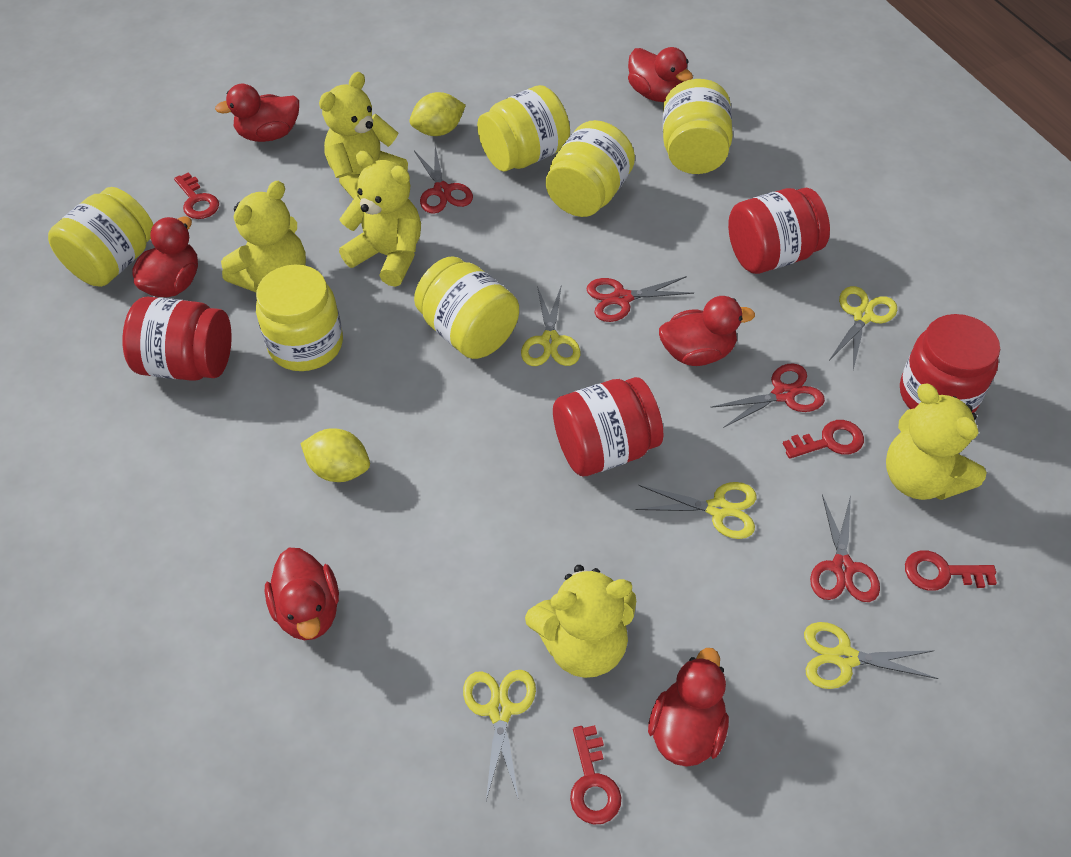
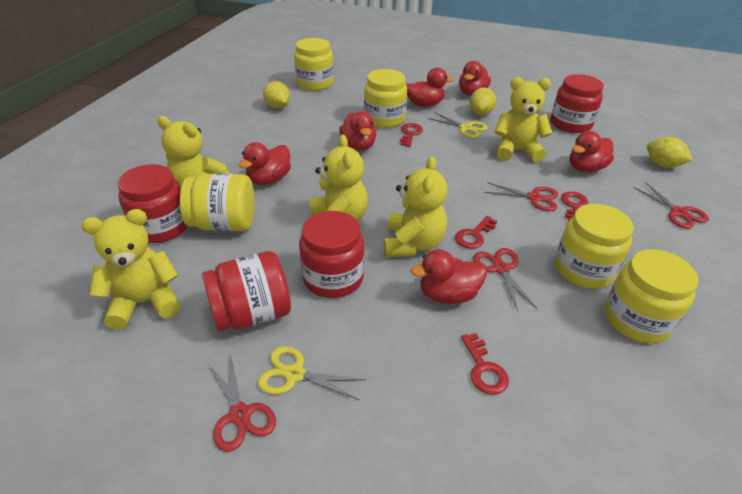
yellow jar: [48,187,153,287] [256,264,343,371] [414,256,519,359] [477,85,570,172] [546,120,635,217] [663,79,733,174] = 6 -> [180,173,255,231] [294,38,334,91] [364,69,407,128] [555,204,634,289] [605,249,699,343] = 5
yellow lemon: [300,428,370,482] [410,92,466,136] = 2 -> [263,81,290,109] [470,88,496,115] [647,137,693,168] = 3
yellow scissors: [463,670,536,801] [521,285,580,366] [635,482,756,539] [804,622,938,689] [829,286,897,370] = 5 -> [258,346,366,400] [427,112,488,138] = 2

